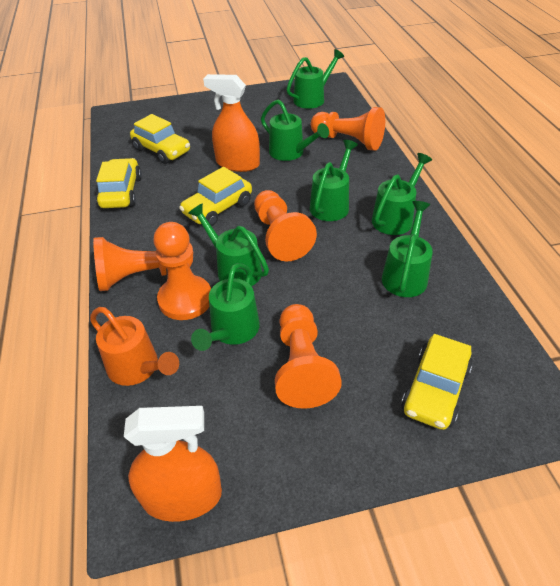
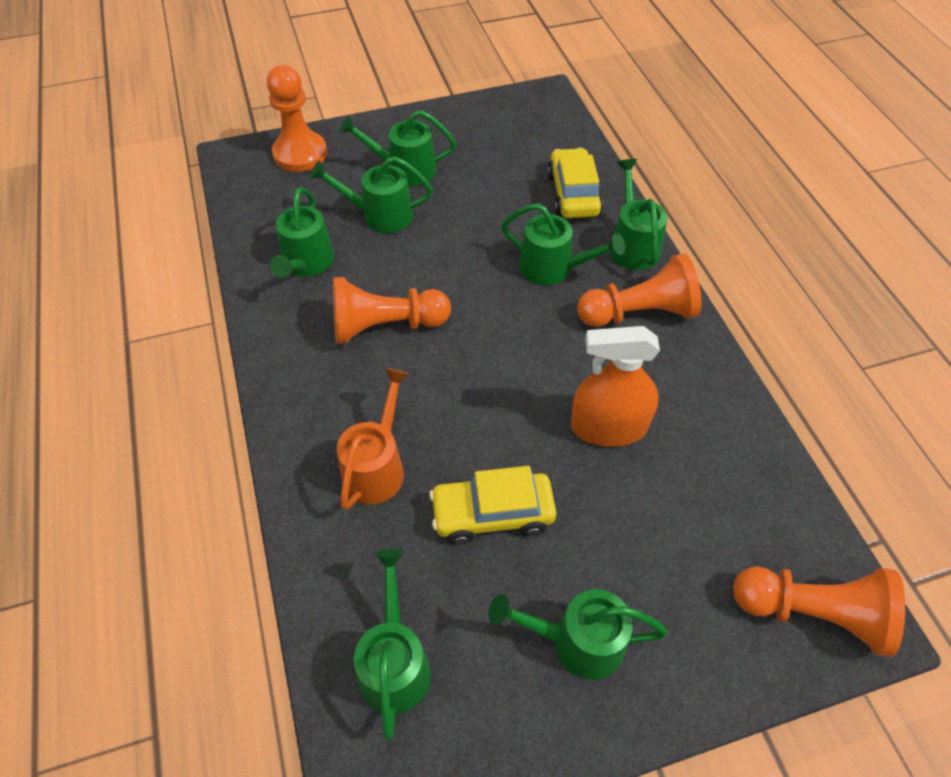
orange pawn: [93,237,193,291] [153,222,211,320] [254,190,317,262] [275,304,342,409] [311,107,385,151] = 5 -> [267,65,327,172] [333,277,451,344] [577,253,701,327] [733,566,905,657] = 4
orange spray bottle: [124,406,222,522] [203,74,260,172] = 2 -> [571,326,660,447] = 1
yellow car: [96,158,142,208] [130,114,190,164] [179,167,252,226] [401,334,473,430] = 4 -> [429,466,556,544] [547,148,603,218] = 2

